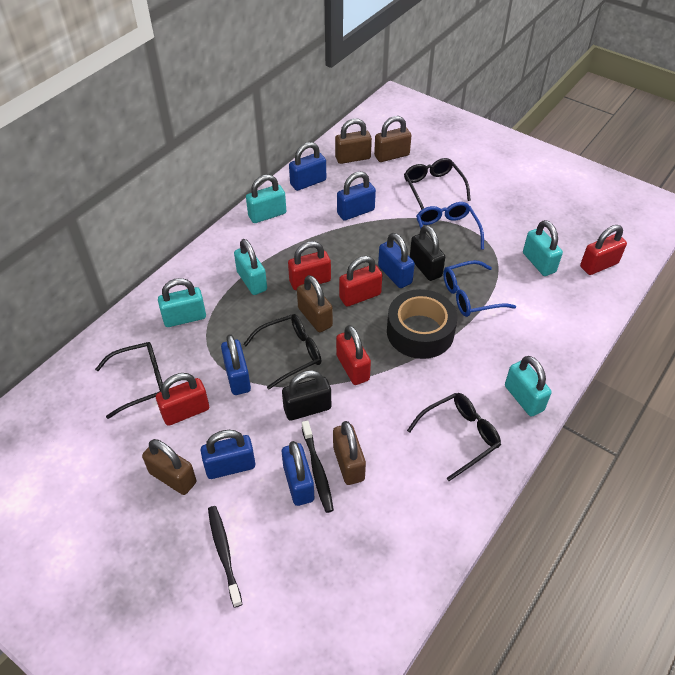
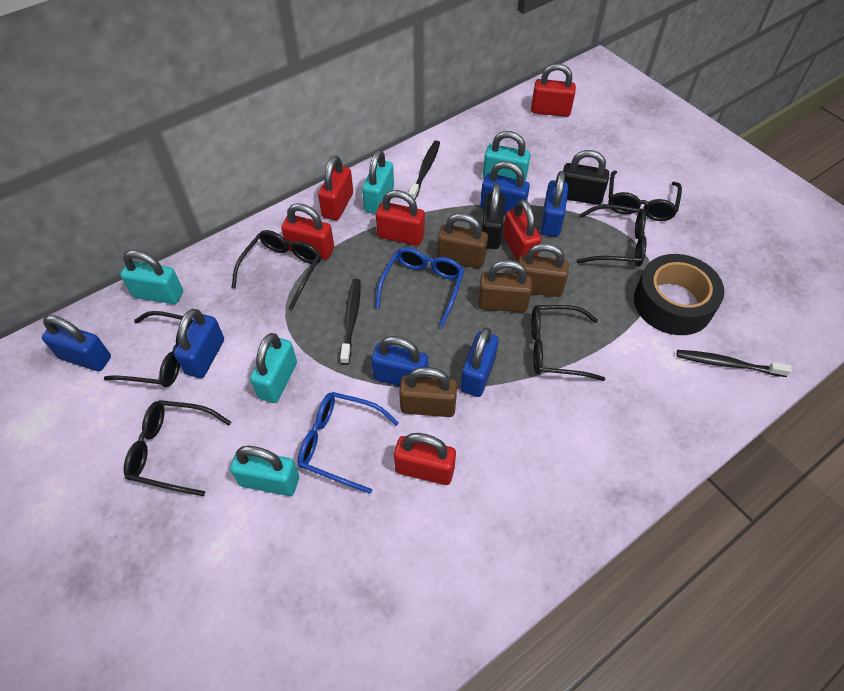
black glasses: [95,342,163,419] [243,314,321,390] [404,158,471,210] [407,393,501,481] = 4 -> [104,311,192,387] [124,400,231,496] [232,230,321,310] [531,305,605,381] [576,204,646,266] [608,171,682,221] = 6
black toothbrush: [208,506,243,608] [302,420,334,513] = 2 -> [340,279,361,365] [408,141,440,200] [677,350,792,377] = 3
brown padlock: [142,439,196,495] [297,275,333,332] [333,421,366,485] [335,118,372,164] [374,116,411,162] = 5 -> [399,367,457,417] [437,213,488,268] [478,260,532,313] [516,243,569,297] = 4
red padlock: [156,373,209,426] [288,241,331,290] [336,325,371,385] [339,256,382,307] [580,225,627,275] = 5 -> [281,203,334,260] [318,156,353,221] [376,190,425,246] [394,433,456,485] [503,199,541,262] [531,63,576,117] = 6

